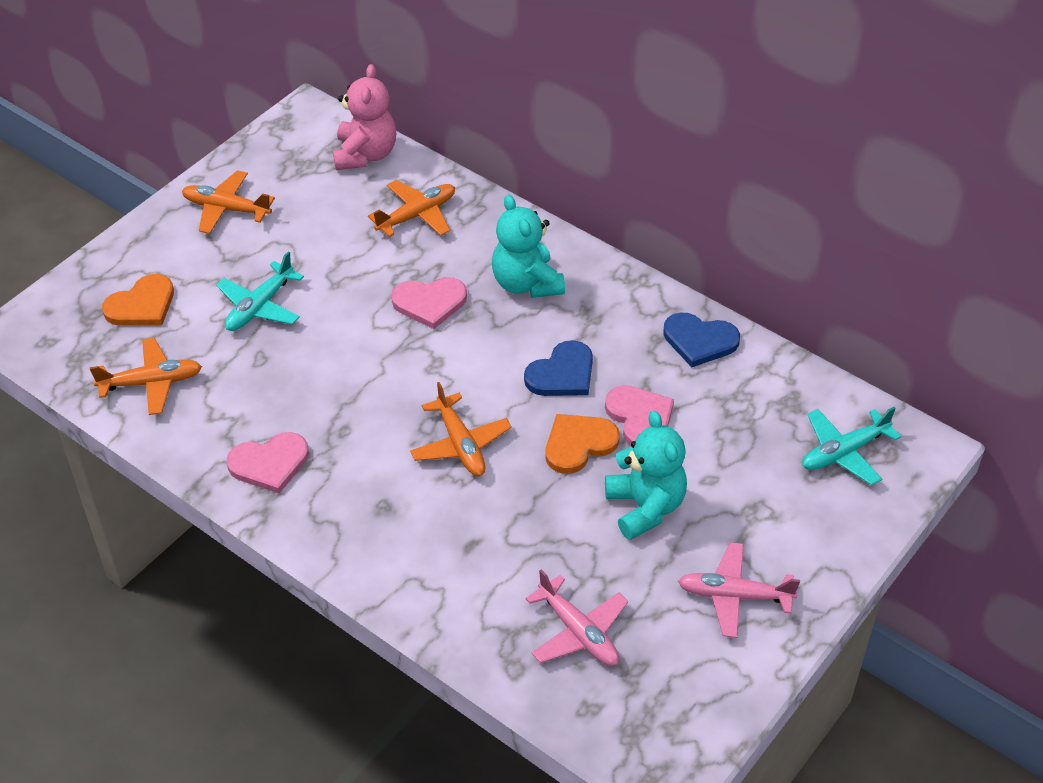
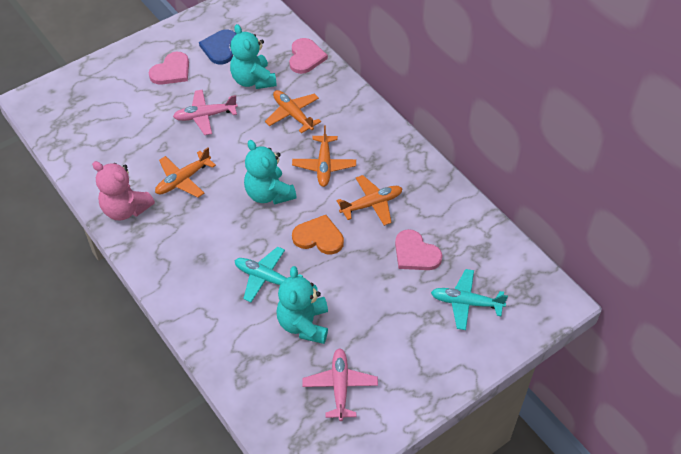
blue heart: [524,340,593,396] [663,313,740,367] = 2 -> [199,29,236,64] = 1
orange heart: [102,274,174,326] [545,414,620,474] = 2 -> [292,215,344,255] = 1
turquoise teddy bear: [492,195,565,298] [605,411,687,540] = 2 -> [230,24,277,89] [244,140,296,204] [276,266,328,344] = 3

